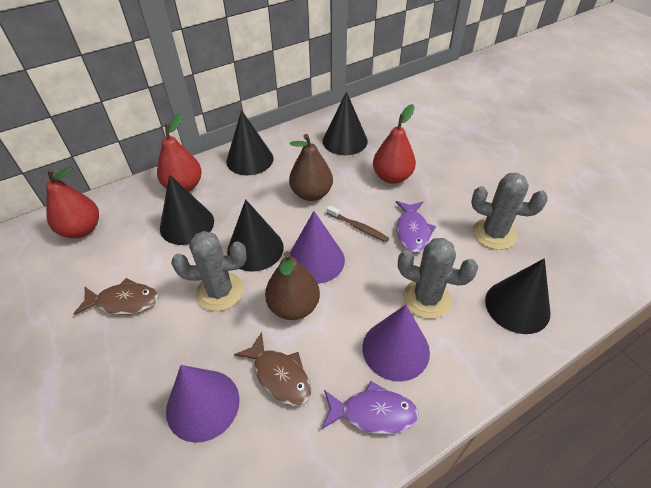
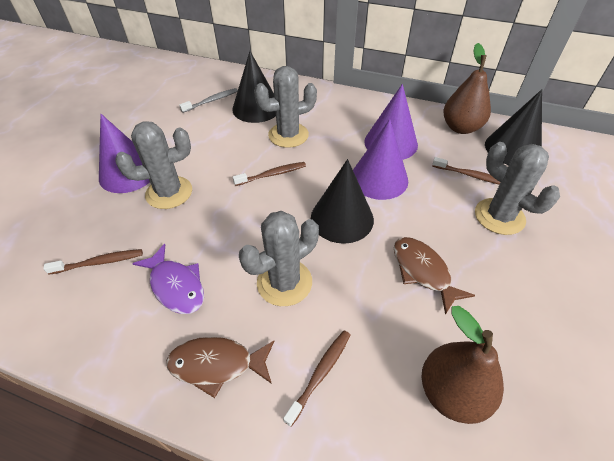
black cone: [160,175,214,245] [226,110,273,175] [227,199,284,271] [323,91,368,155] [485,258,550,334] = 5 -> [232,51,276,123] [311,159,374,244] [485,89,542,165] = 3
brown toothbrush: [327,205,389,242] = 1 -> [43,249,143,275] [233,162,306,186] [283,330,351,427] [432,157,501,185] = 4
grey cactus: [171,231,246,311] [398,238,478,319] [471,173,548,250] = 3 -> [115,122,192,209] [239,211,319,306] [254,66,317,148] [475,142,560,235] = 4
grey toothbrush: none = 0 -> [179,88,238,113] = 1
purple fish: [322,381,419,434] [396,201,436,253] = 2 -> [132,244,204,314] = 1
red pear: [46,167,99,238] [157,113,202,192] [373,104,416,184] = 3 -> none = 0

